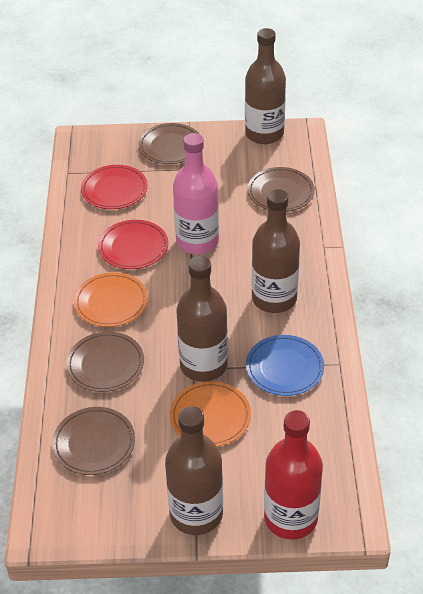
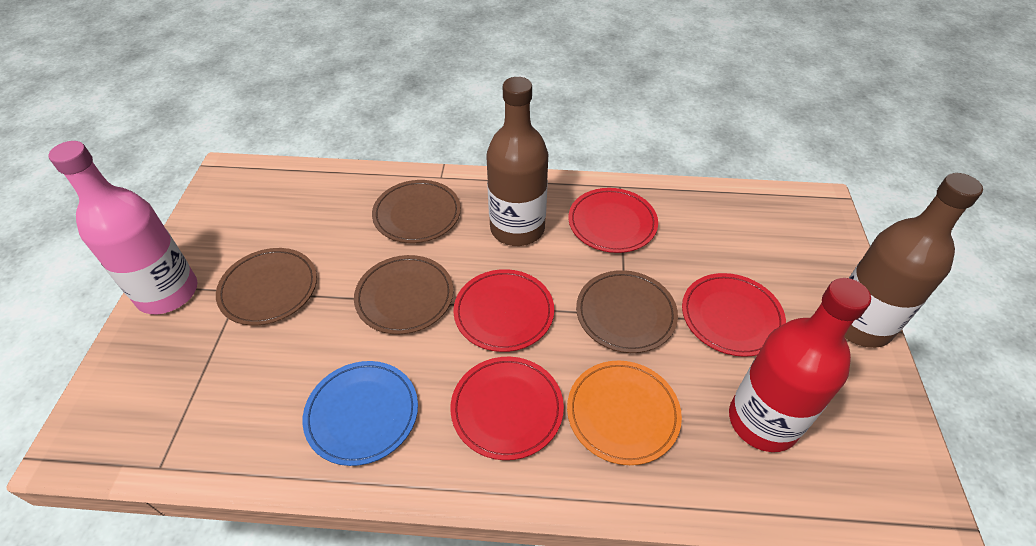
brown bottle: [165,406,223,535] [177,256,228,382] [245,28,286,144] [252,189,300,313] = 4 -> [486,77,548,246] [844,173,983,348] = 2
orange plate: [74,272,148,327] [170,381,251,447] = 2 -> [567,361,682,465] = 1
red plate: [81,165,148,209] [98,220,168,269] = 2 -> [450,357,564,460] [453,269,554,352] [568,188,658,253] [682,273,786,357] = 4

